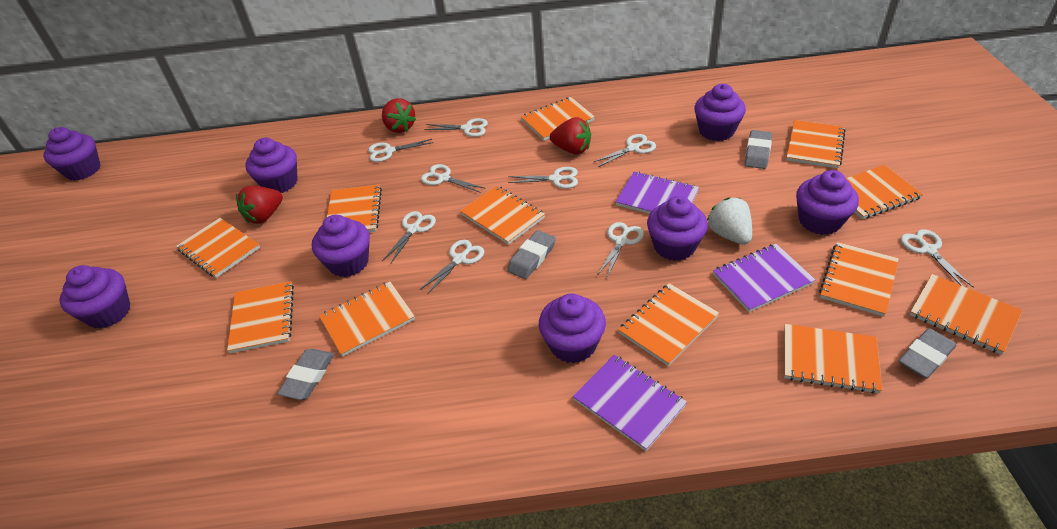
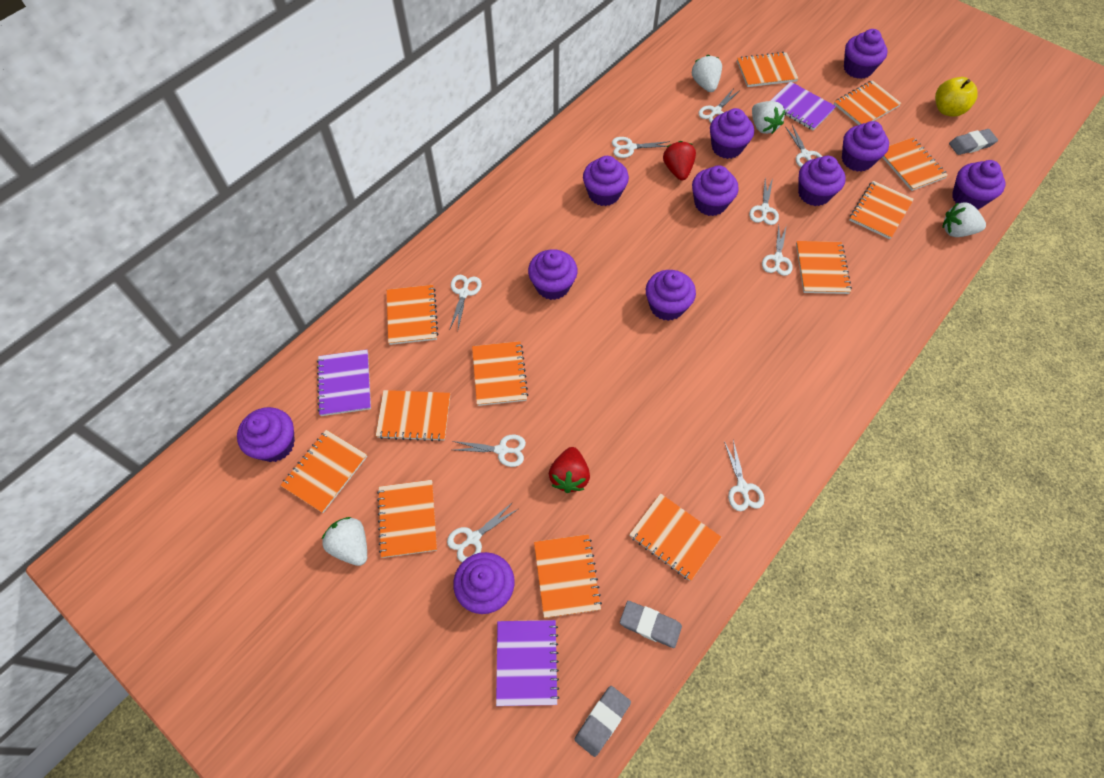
grey eraser: [277,349,334,400] [507,230,556,279] [745,130,772,169] [899,328,956,379] = 4 -> [574,686,631,757] [620,601,682,648] [949,129,998,155] = 3
purple cupcake: [43,127,101,181] [59,265,130,329] [245,138,298,193] [312,215,370,277] [539,293,606,364] [647,196,708,261] [695,84,746,141] [796,170,859,235] = 8 -> [237,407,295,462] [453,552,515,614] [528,249,578,300] [583,156,629,206] [646,270,696,321] [692,166,739,216] [710,108,754,159] [798,156,846,206] [842,121,889,172] [844,29,888,79] [952,160,1005,210] = 11
red strawberry: [236,186,283,224] [382,98,416,133] [550,117,591,155] = 3 -> [549,447,590,493] [663,141,696,180] = 2
white strawberry: [707,197,752,245] = 1 -> [322,517,367,566] [692,55,722,92] [752,101,786,134] [942,202,986,237] = 4
yellow apple: none = 0 -> [935,77,978,117] = 1

